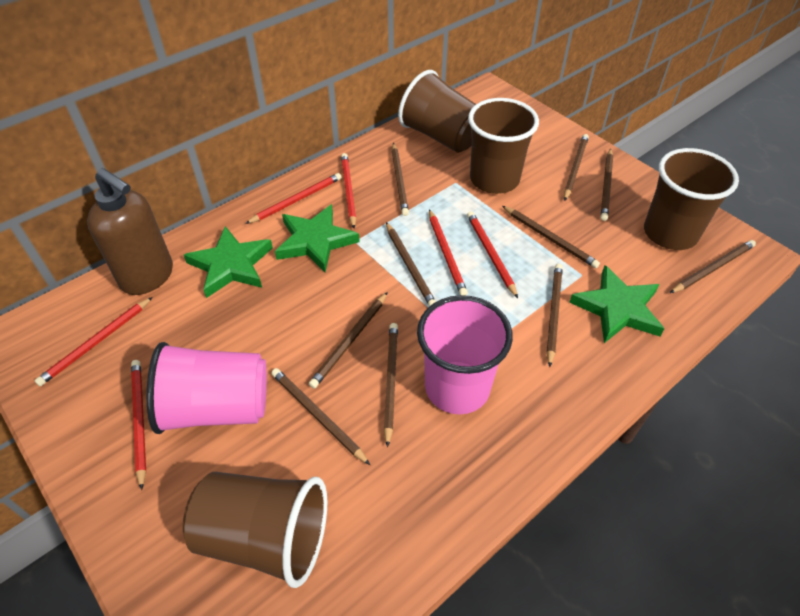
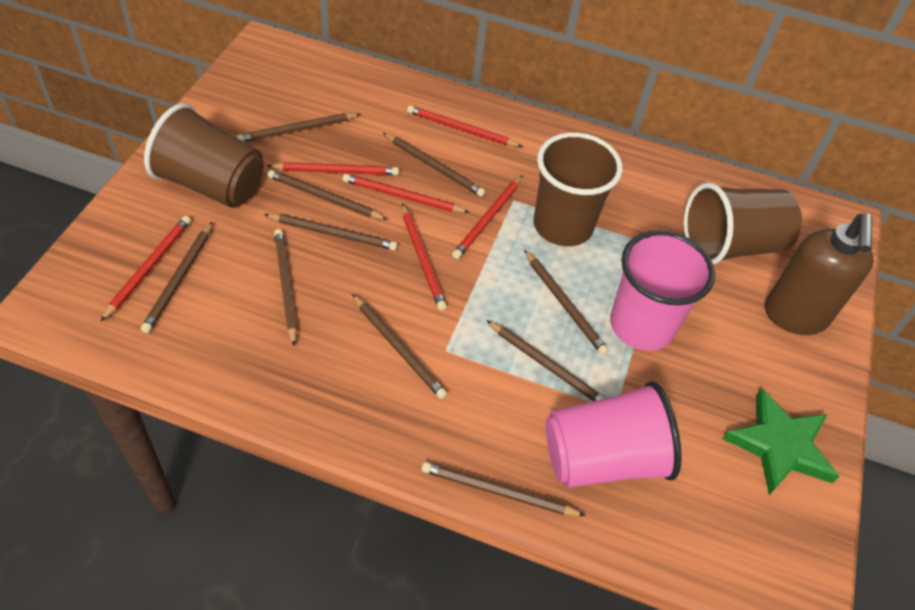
brown cup: [183,472,327,588] [398,70,476,153] [468,98,539,194] [644,148,739,250] = 4 -> [144,103,264,208] [533,132,623,246] [684,183,802,265] = 3
green star: [184,226,273,298] [275,204,360,272] [569,265,664,343] = 3 -> [723,388,840,495] = 1

